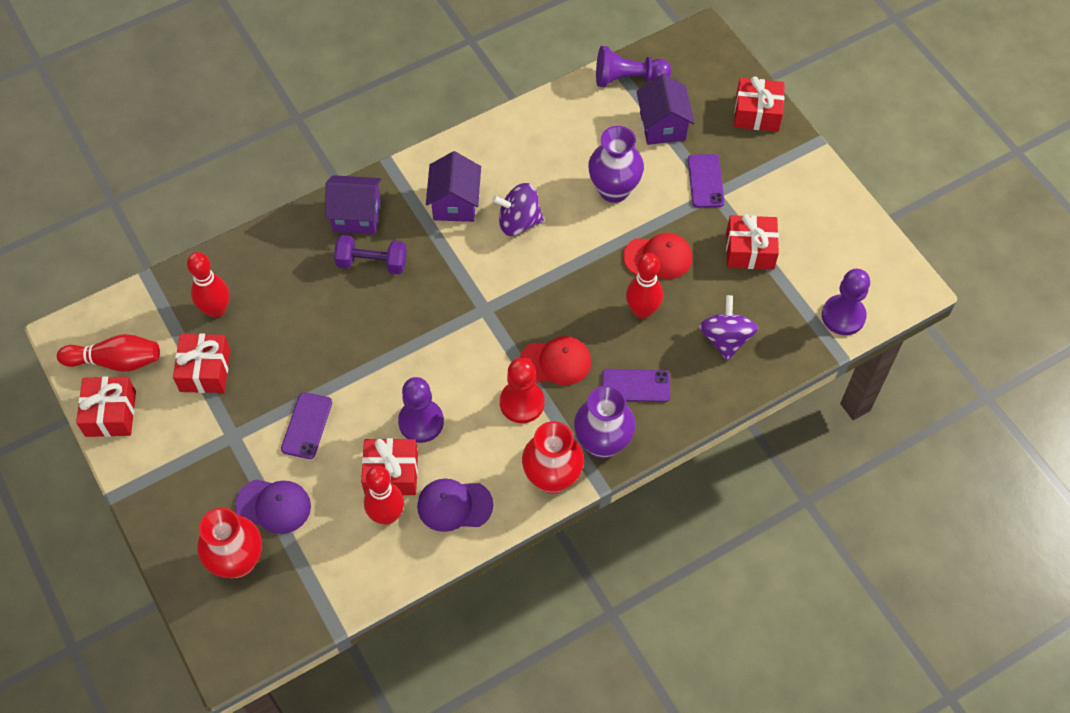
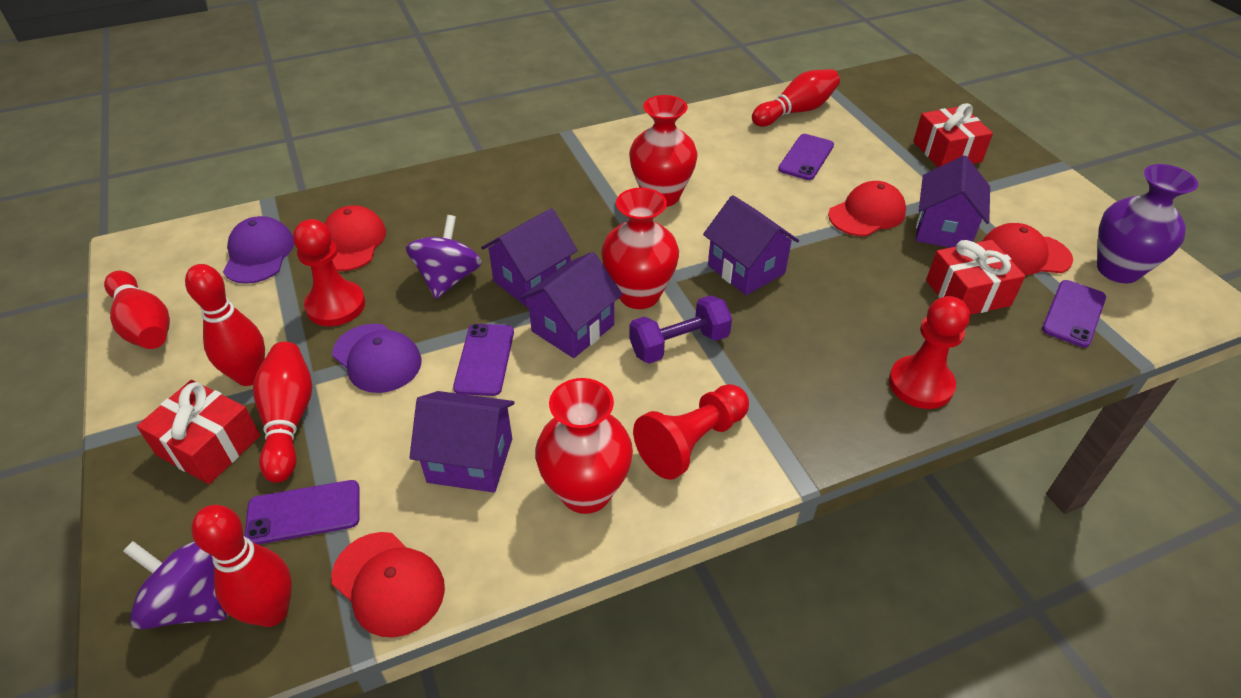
purple house: [325,175,381,234] [426,151,481,222] [636,74,695,145] = 3 -> [409,391,515,492] [481,208,578,308] [520,252,623,358] [703,195,799,295] [916,155,990,248] = 5
purple pawn: [398,377,444,443] [596,46,671,87] [822,269,870,335] = 3 -> none = 0
purple phone: [281,392,332,459] [602,369,670,402] [688,154,724,208] = 3 -> [245,480,360,545] [453,324,514,396] [778,134,834,180] [1042,280,1106,347] = 4
purple vase: [574,386,636,459] [588,126,644,203] = 2 -> [1097,164,1198,283] = 1
red bowling pin: [57,334,160,372] [187,252,230,318] [364,466,404,525] [626,253,663,319] = 4 -> [104,271,170,349] [185,264,265,386] [191,505,292,627] [253,342,312,483] [752,69,840,127] = 5
red cap: [520,336,591,385] [623,233,692,279] = 2 -> [324,205,386,271] [331,532,445,638] [828,181,906,236] [983,223,1073,275] = 4
red gift: [76,377,136,437] [173,334,231,393] [361,438,418,495] [726,214,779,270] [734,76,785,132] = 5 -> [137,380,260,484] [913,103,993,167] [926,240,1025,315] = 3
red pawn: [500,357,545,423] = 1 -> [293,219,365,326] [633,384,749,480] [889,296,970,409] = 3
red vase: [197,508,262,578] [522,421,584,494] = 2 -> [535,378,633,514] [601,188,679,309] [629,95,698,207] = 3

